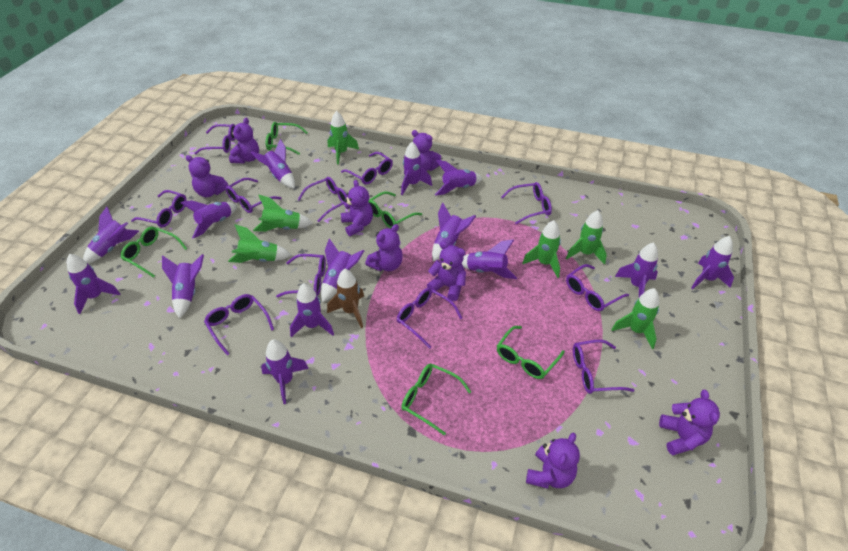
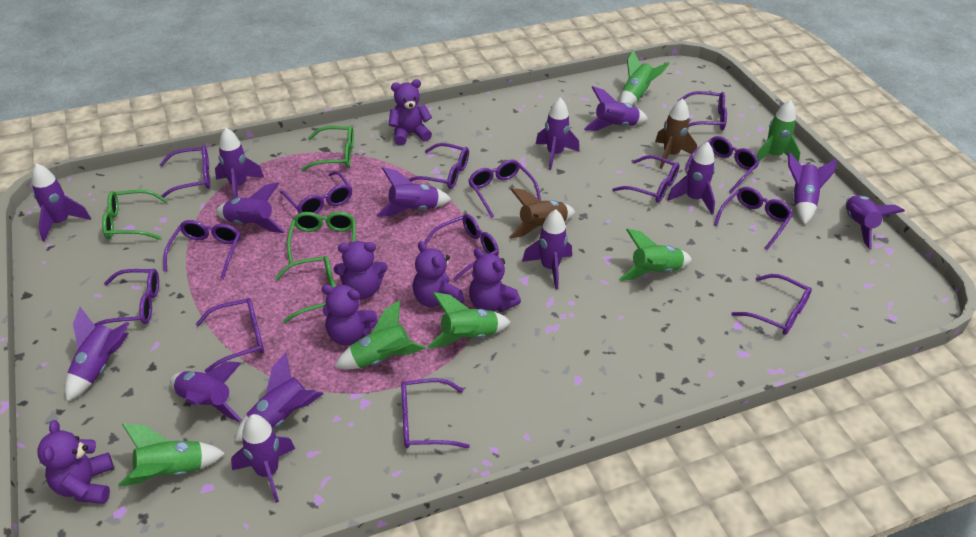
brown rocket: [327,269,364,328] = 1 -> [509,188,575,239] [655,98,697,169] = 2
green glasses: [121,227,187,278] [266,122,308,155] [368,191,422,228] [401,364,471,435] [497,326,565,379] = 5 -> [102,190,168,240] [275,256,336,323] [287,212,356,264] [301,125,354,171] = 4
purple glasses: [131,190,187,227] [195,124,235,154] [204,294,274,356] [226,178,281,213] [276,254,326,297] [298,177,348,222] [341,152,393,185] [397,288,462,349] [501,182,552,224] [566,264,629,311] [573,340,635,394] = 11 -> [94,269,159,326] [159,145,210,198] [163,220,240,279] [196,298,264,373] [280,171,352,214] [401,378,470,448] [408,143,469,189] [424,214,499,281] [468,160,541,218] [612,155,680,203] [677,91,727,130] [684,136,759,193] [714,187,793,250] [731,274,812,335] = 14
purple teddy bear: [186,155,229,197] [229,118,259,164] [341,180,373,236] [365,224,403,271] [412,130,442,171] [427,241,466,301] [526,433,580,489] [659,390,720,455] = 8 -> [37,420,114,504] [321,285,378,345] [334,241,388,300] [389,79,432,146] [413,241,464,308] [469,248,521,312] = 6

